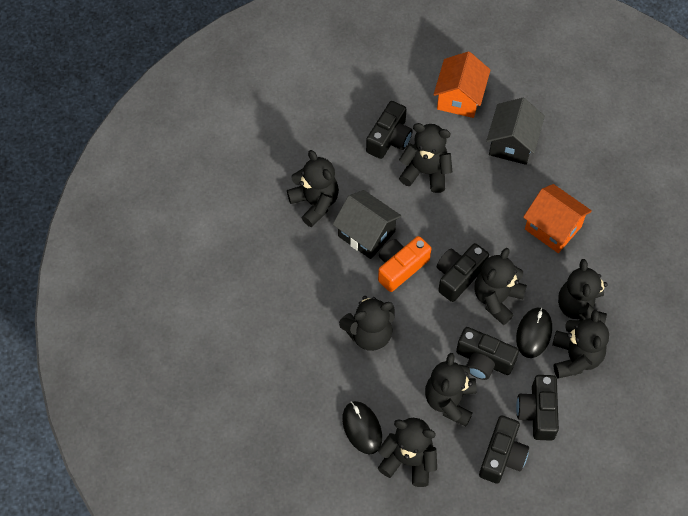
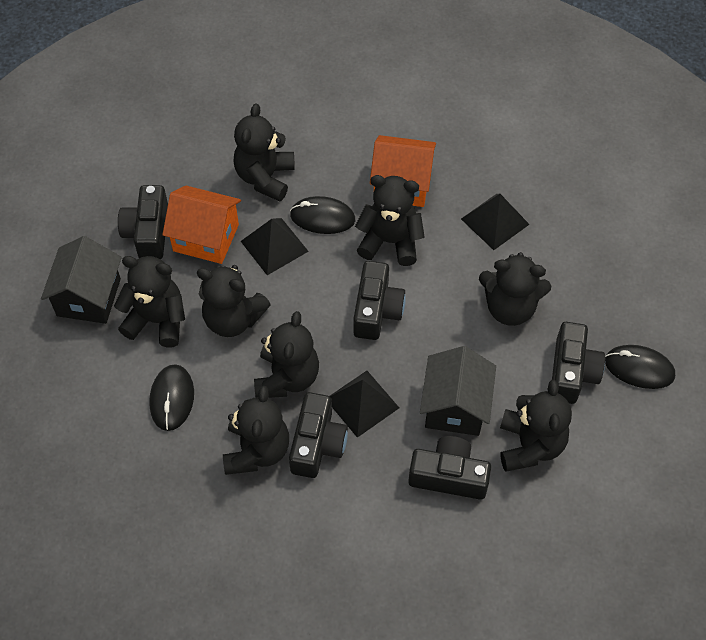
black mouse: [342,401,382,455] [516,307,552,358] = 2 -> [149,364,194,431] [290,196,355,234] [605,345,675,389] = 3
black pyramid: none = 0 -> [241,218,309,275] [330,371,399,438] [461,194,530,250] = 3
orange camera: [378,236,431,292] = 1 -> none = 0

